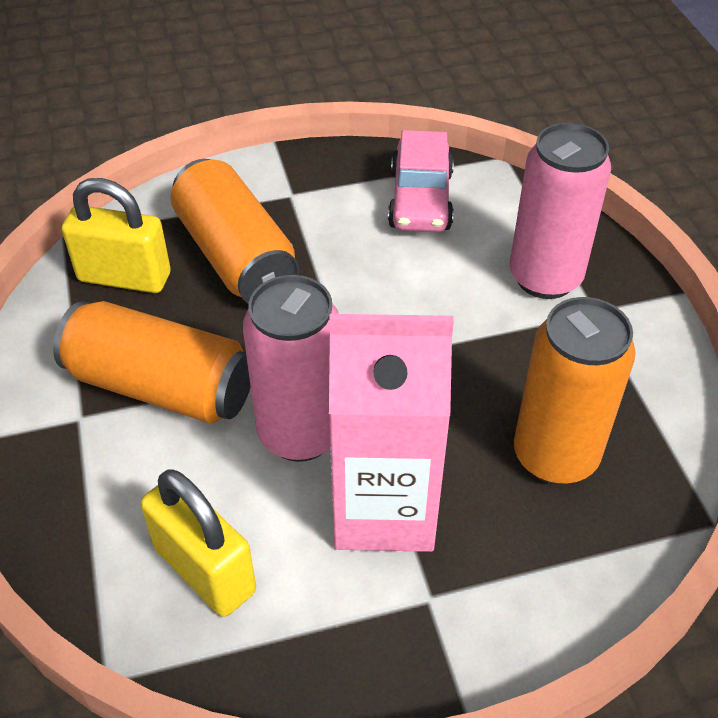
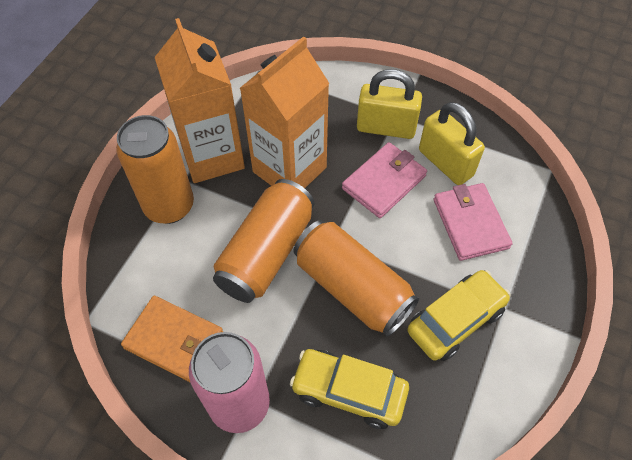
orange carton: none = 0 -> [155,18,245,183] [240,36,329,188] = 2
orange wallet: none = 0 -> [121,296,223,382] = 1
pink can: [243,275,339,462] [510,123,611,299] = 2 -> [189,332,270,433] = 1
pink car: [388,130,454,232] = 1 -> none = 0
pink carton: [329,314,454,552] = 1 -> none = 0
pink wallet: none = 0 -> [342,142,427,218] [434,183,513,261] = 2
yellow car: none = 0 -> [290,349,409,429] [407,270,511,361] = 2

